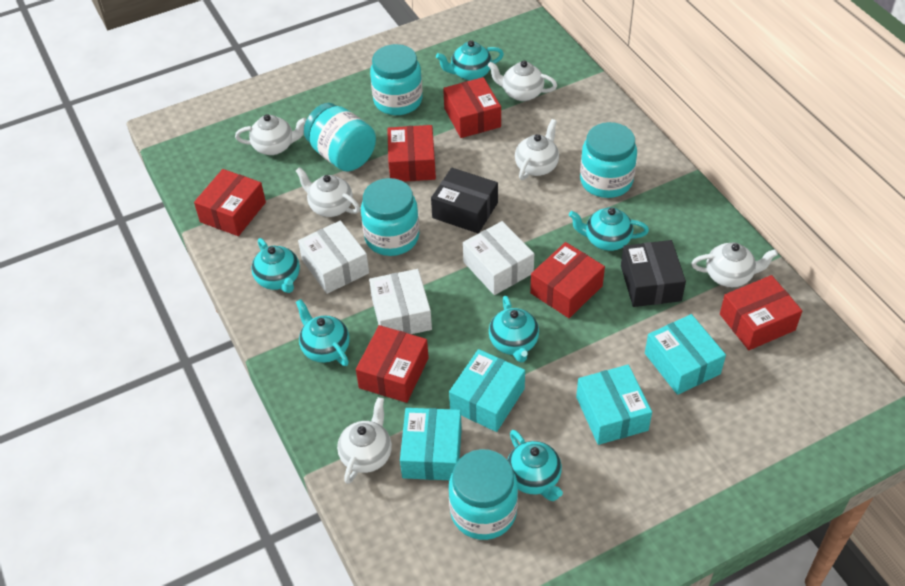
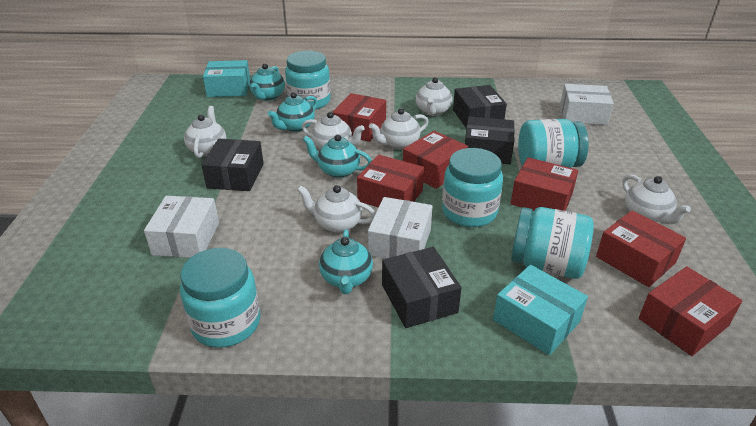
black box: [431,168,498,233] [621,240,686,307] = 2 -> [202,139,264,191] [382,247,461,328] [453,85,507,128] [465,117,515,164] = 4
turquoise box: [400,408,462,480] [449,349,525,432] [576,365,652,445] [645,314,726,395] = 4 -> [203,60,250,97] [493,265,588,355] = 2
turquoise teapot: [251,238,300,293] [296,299,350,366] [436,40,504,81] [489,296,539,362] [507,430,563,501] [569,207,649,251] = 6 -> [249,64,285,101] [268,92,318,132] [303,134,372,178] [319,229,373,294] = 4

